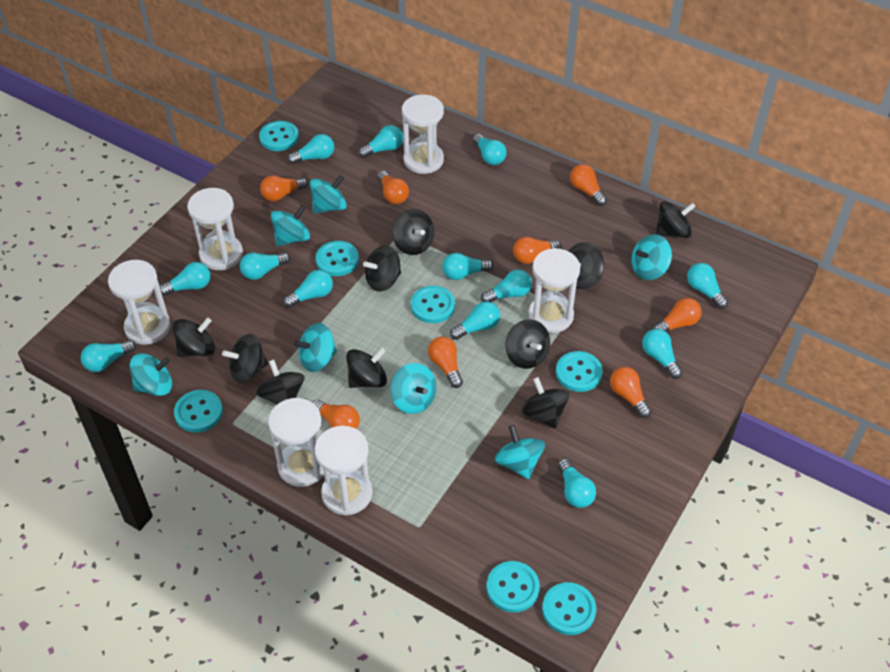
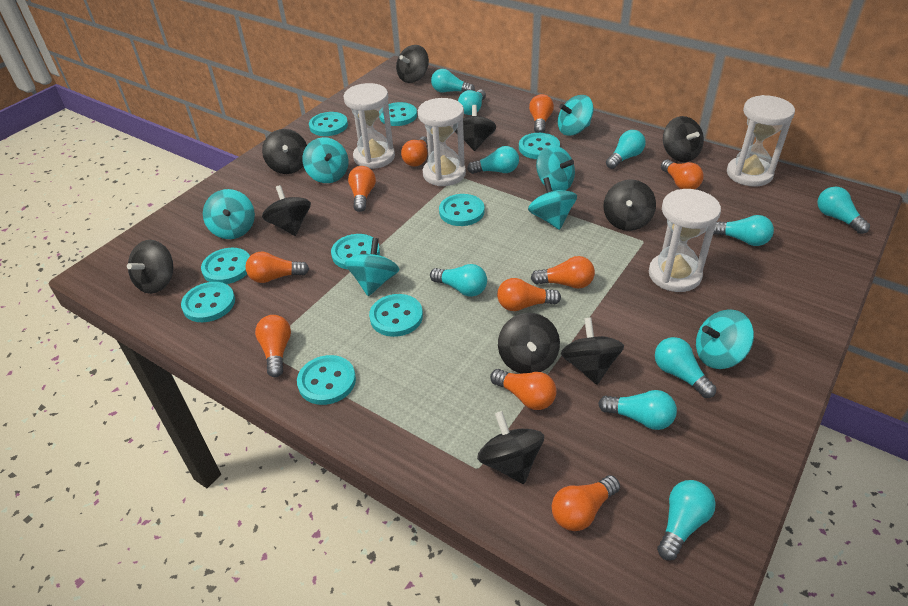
orange light bulb: [260,175,308,202] [312,400,360,429] [377,171,409,204] [428,337,463,388] [513,237,561,264] [570,164,607,206] [610,367,652,418] [652,298,702,332] = 8 -> [245,252,309,283] [255,315,291,377] [348,166,376,212] [401,136,428,167] [490,369,557,410] [497,278,561,311] [529,94,554,133] [531,256,595,289] [552,475,620,531] [661,160,704,189] = 10
turquoise button: [174,390,223,433] [259,121,299,151] [316,241,359,276] [411,286,455,323] [486,561,540,613] [542,582,596,635] [556,351,603,392] = 7 -> [181,282,235,322] [201,248,250,284] [297,355,356,405] [309,112,348,136] [331,234,380,269] [369,294,423,337] [379,102,417,126] [439,194,485,226] [519,133,560,159] = 9
turquoise light bulb: [81,340,136,372] [160,262,210,296] [240,252,290,280] [283,270,333,308] [287,134,334,164] [358,125,403,158] [442,253,494,280] [450,301,500,340] [473,134,507,165] [481,269,532,302] [558,458,596,508] [642,329,682,379] [687,263,728,309] = 13 -> [430,264,487,297] [431,69,475,93] [458,89,486,115] [467,146,519,174] [598,390,677,430] [606,130,646,169] [655,337,716,398] [657,480,716,561] [713,215,774,246] [817,187,870,234] = 10
white hourglass: [108,260,171,345] [187,188,243,270] [268,398,324,487] [315,426,372,516] [402,95,444,174] [528,248,580,333] = 6 -> [344,83,395,169] [418,98,466,186] [649,189,721,292] [727,95,795,187] = 4

